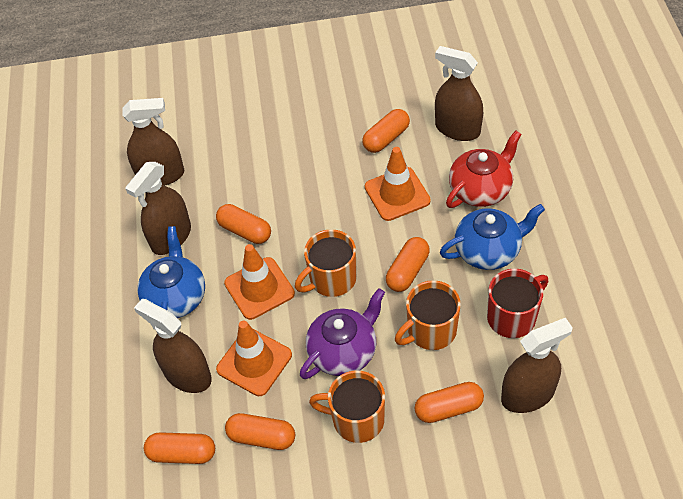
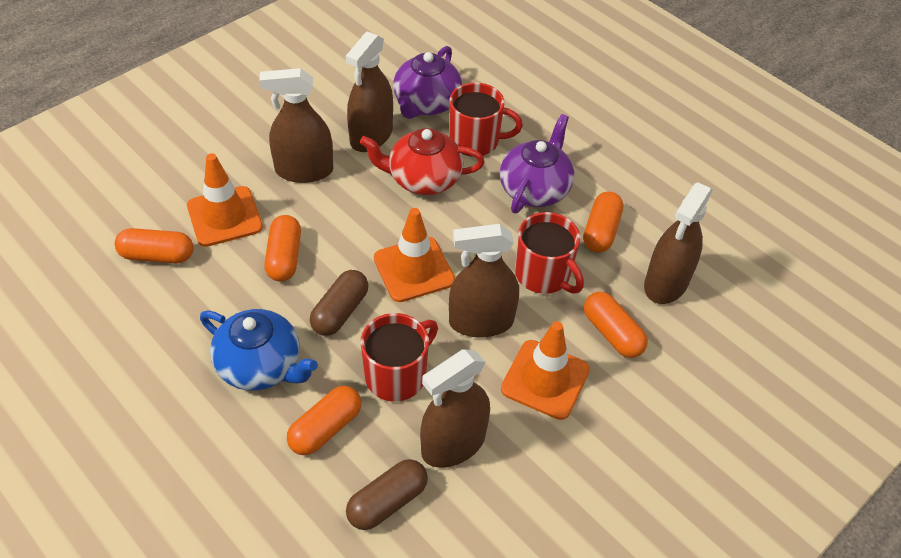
blue teapot: [137,226,205,318] [440,204,545,270] = 2 -> [200,309,318,391] = 1
brown capsule: none = 0 -> [310,270,368,336] [346,459,428,530] = 2
orange capsule: [144,432,215,464] [216,204,271,244] [225,413,295,450] [362,109,410,153] [386,237,430,292] [415,382,484,423] = 6 -> [115,228,193,263] [264,215,301,282] [287,386,361,455] [583,191,623,253] [584,292,648,358] = 5
orange mug: [295,229,357,297] [309,371,385,443] [395,280,461,350] = 3 -> none = 0
purple teapot: [300,288,385,379] = 1 -> [393,46,462,119] [500,114,574,213] = 2
red mug: [487,268,549,338] = 1 -> [360,313,438,402] [449,83,523,157] [515,212,584,294] = 3

